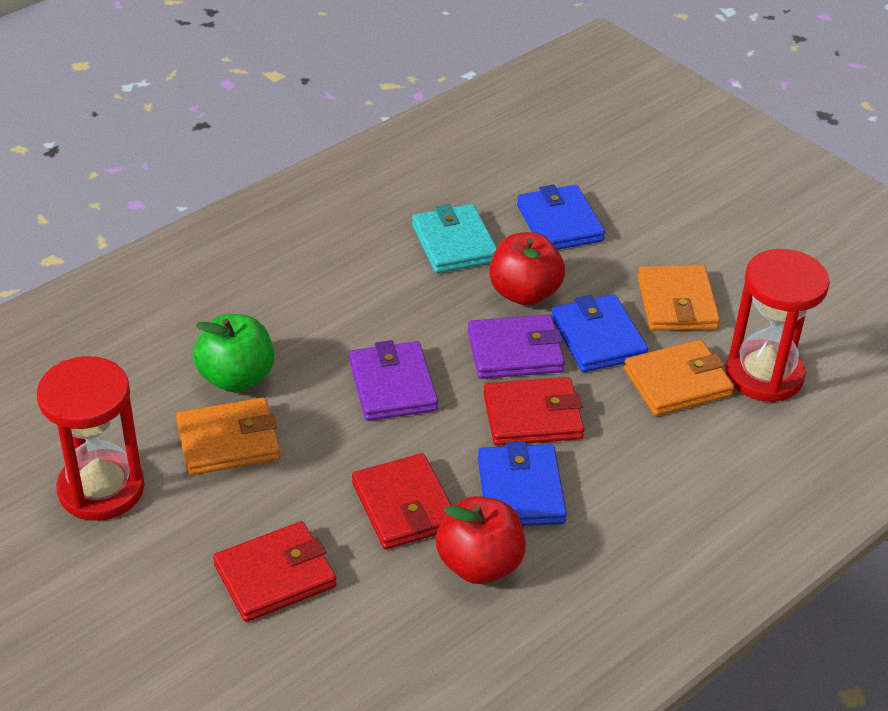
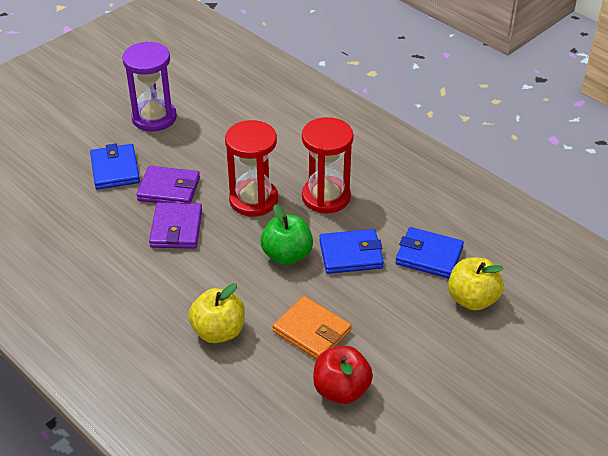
orange wallet: [176,397,280,476] [624,340,735,416] [638,265,720,331] = 3 -> [272,296,351,359] = 1
purple hourglass: none = 0 -> [122,41,177,132] = 1
red apple: [436,496,526,584] [490,232,565,306] = 2 -> [313,346,373,404] = 1
red wallet: [213,521,337,622] [352,453,452,550] [483,377,584,446] = 3 -> none = 0
turquoise wallet: [412,204,497,273] = 1 -> none = 0
yellow apple: none = 0 -> [188,283,245,343] [448,257,504,311] = 2

